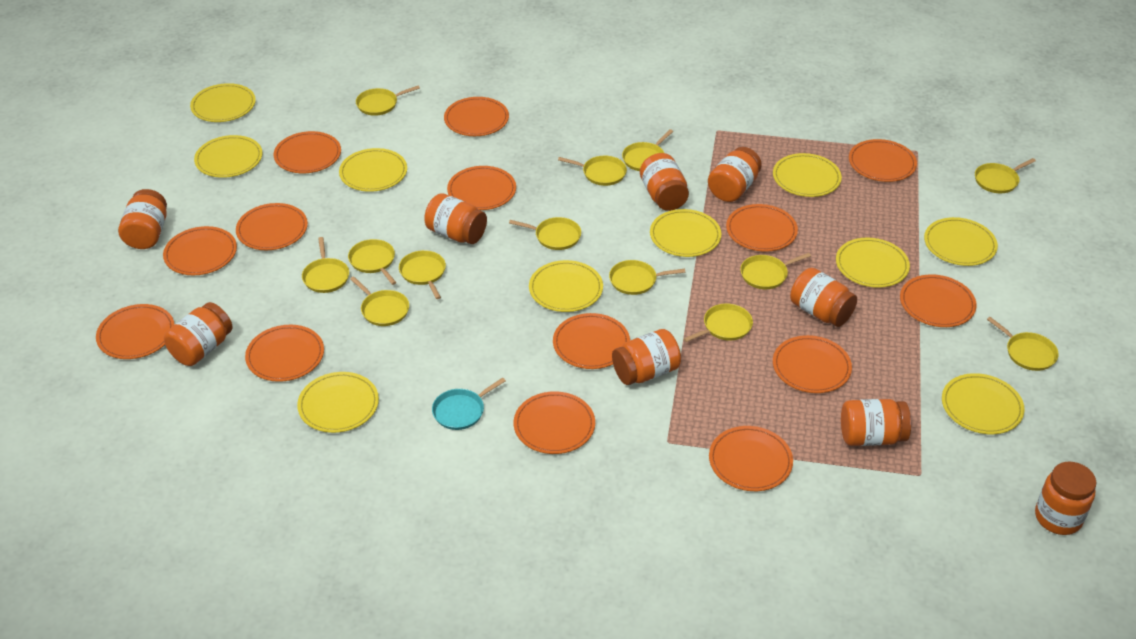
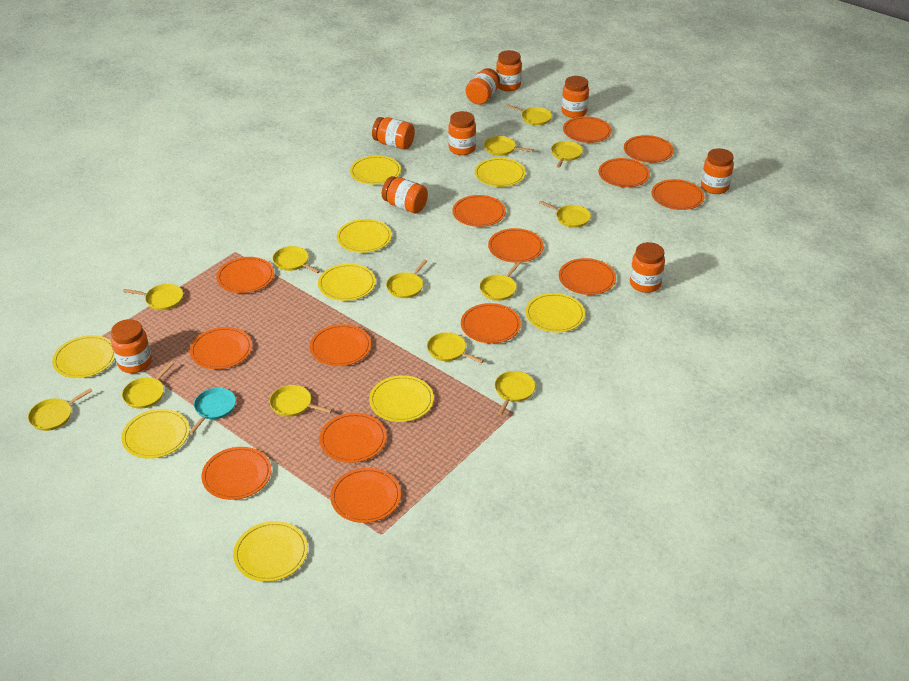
yellow plate: [190,83,256,122] [194,135,262,178] [297,372,379,433] [339,148,407,192] [529,260,603,312] [650,209,721,257] [773,153,842,197] [836,238,910,288] [924,217,998,266] [942,373,1025,434] = 10 -> [52,335,115,378] [121,409,190,459] [233,521,308,582] [318,264,376,301] [337,219,392,253] [350,155,401,185] [369,375,434,422] [475,158,526,187] [526,293,585,333] = 9

